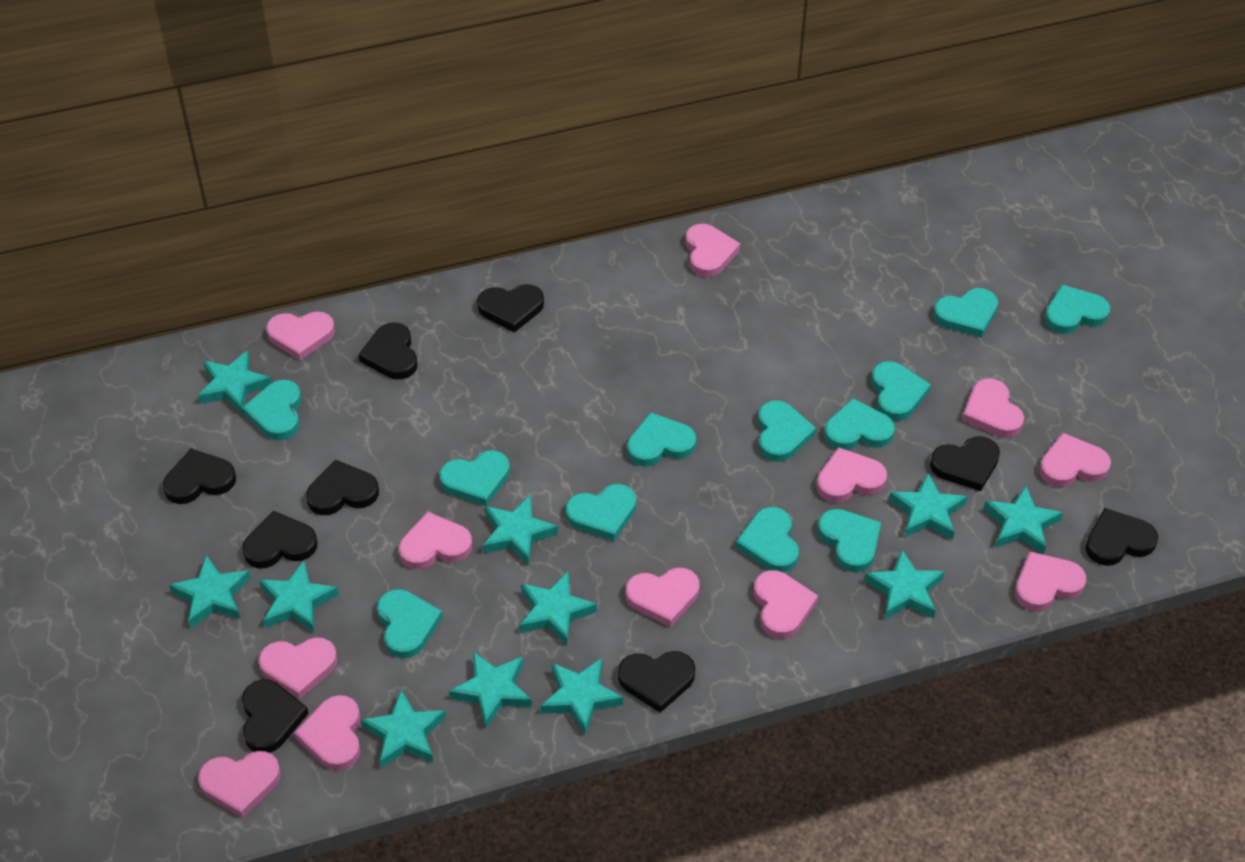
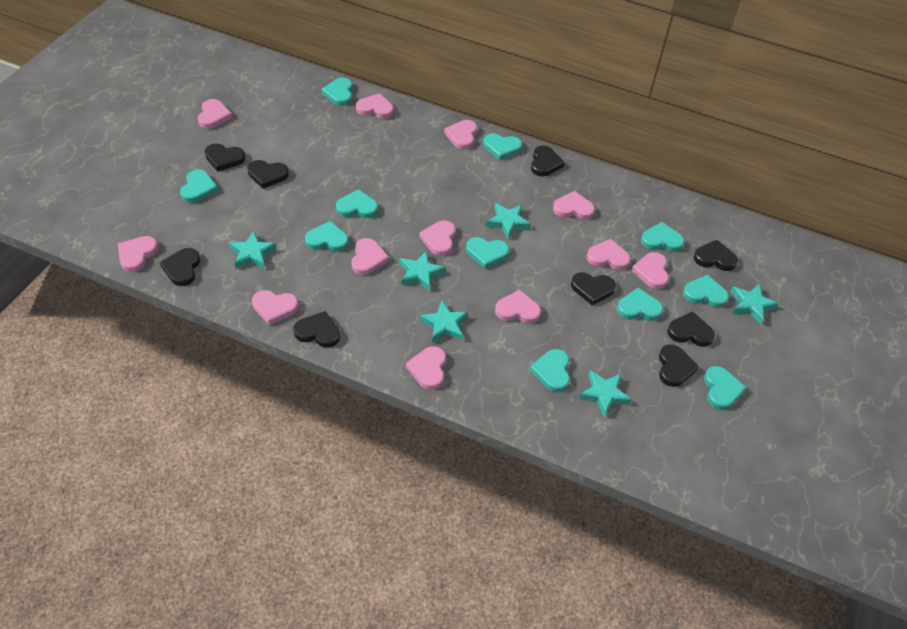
turquoise heart: [242,380,302,440] [377,589,443,658] [439,450,510,506] [566,484,636,541] [627,412,696,466] [736,507,799,573] [758,400,816,462] [817,509,881,572] [824,398,895,450] [871,361,931,421] [933,288,998,338] [1045,285,1110,334] = 12 -> [180,169,218,203] [305,221,349,252] [321,78,353,106] [336,189,378,218] [466,237,509,269] [483,133,522,160] [530,349,570,392] [617,288,663,321] [641,222,684,252] [683,275,729,308] [704,366,746,410] = 11
turquoise star: [169,555,251,628] [198,350,272,414] [259,561,339,632] [361,690,446,768] [449,652,532,728] [483,495,558,565] [520,572,597,645] [540,658,623,735] [864,549,945,619] [889,473,967,540] [984,485,1063,554] = 11 -> [229,231,277,269] [399,251,445,291] [419,301,468,343] [486,203,531,239] [579,370,632,417] [731,284,779,324] = 6

